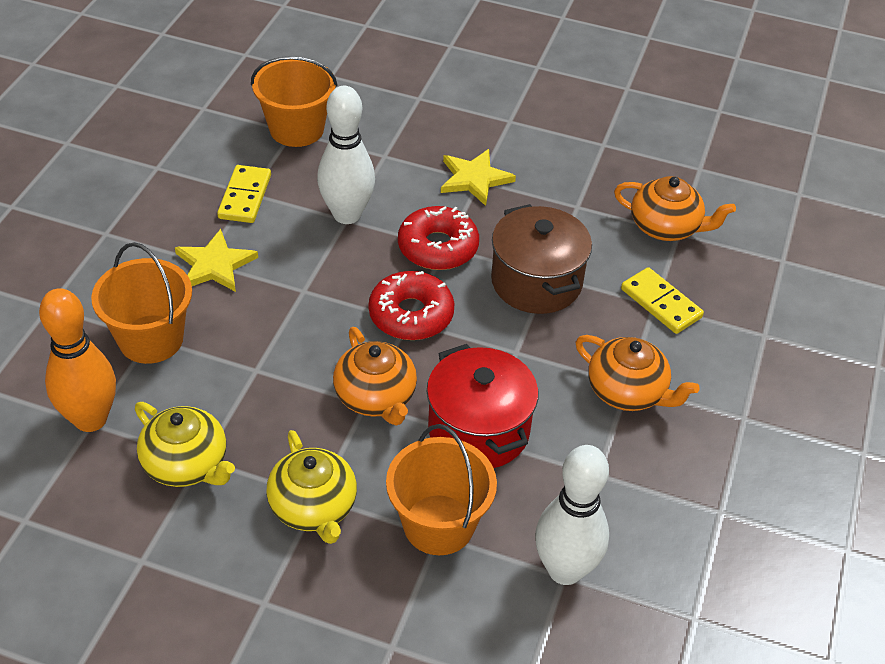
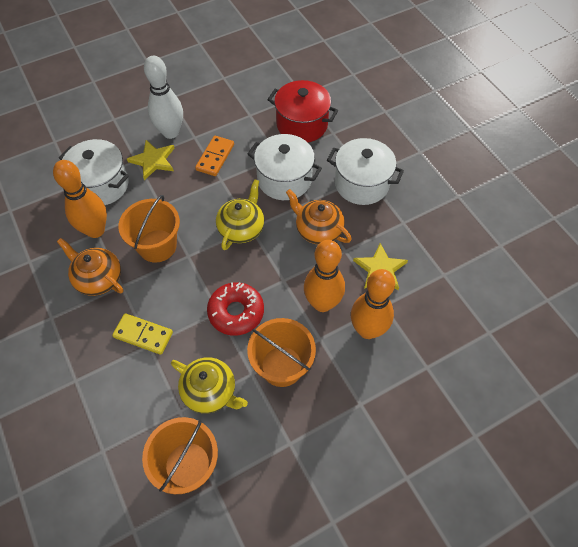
brown pot: [491,204,592,314] = 1 -> none = 0
orange bowling pin: [39,288,116,432] = 1 -> [53,160,107,238] [304,240,345,312] [351,269,395,339] = 3
orange domino: none = 0 -> [195,136,234,176] = 1
orange teapot: [333,327,417,426] [575,335,700,411] [614,176,736,241] = 3 -> [57,238,123,296] [286,189,352,244] = 2
red donut: [369,271,454,340] [398,206,479,270] = 2 -> [207,282,264,336] = 1
white bowling pin: [317,86,375,224] [535,445,609,585] = 2 -> [144,56,183,139] = 1
white pot: none = 0 -> [59,139,129,205] [248,134,322,200] [327,138,404,205] = 3
yellow domino: [217,165,271,223] [621,267,704,334] = 2 -> [112,313,173,355] = 1

